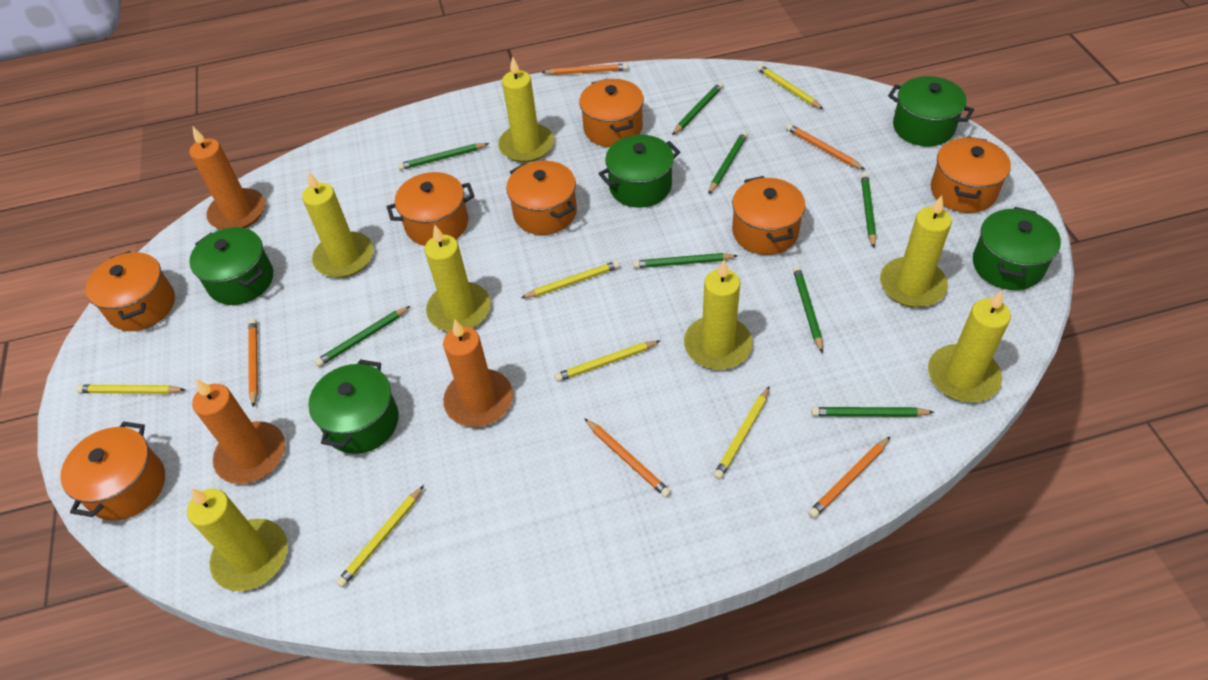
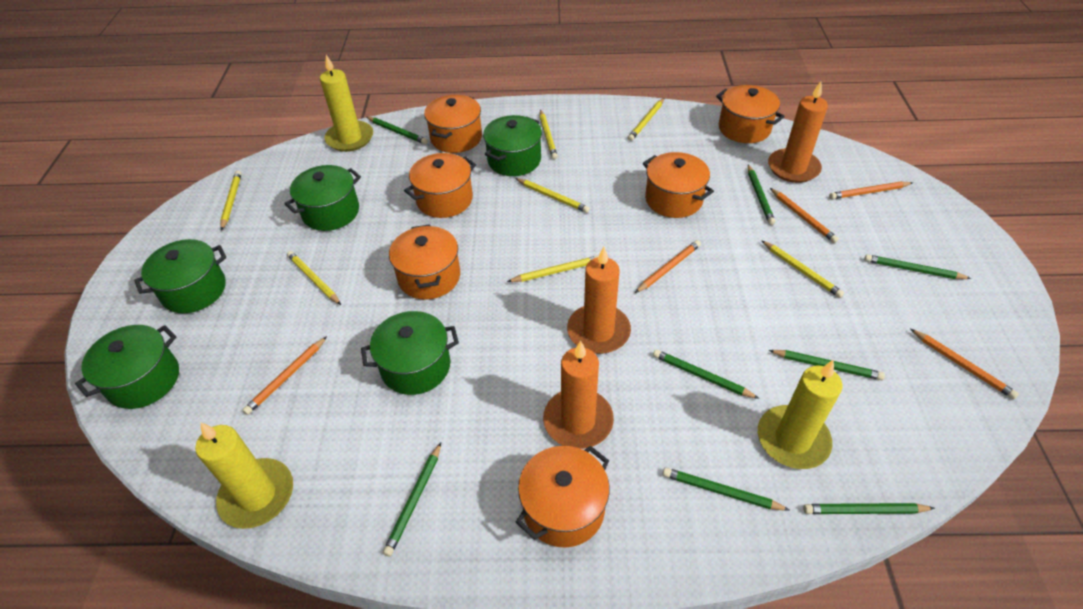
orange pot: [60,421,165,520] [85,251,175,331] [387,172,475,246] [506,161,577,235] [579,79,644,147] [732,176,806,255] [931,136,1011,213] = 7 -> [389,224,460,300] [404,153,476,218] [424,95,482,153] [516,446,610,547] [643,152,714,218] [716,85,785,143] = 6
yellow candle: [187,488,288,591] [302,171,373,278] [425,225,491,332] [498,56,554,163] [684,260,752,370] [880,195,952,307] [928,290,1011,402] = 7 -> [195,423,293,529] [320,55,373,152] [758,360,843,469] = 3
yellow pencil: [76,385,186,394] [336,485,424,588] [521,261,620,298] [555,341,660,382] [714,386,770,480] [757,64,823,109] = 6 -> [220,171,242,231] [287,251,341,305] [507,256,599,282] [515,178,590,213] [540,110,558,159] [628,98,664,141] [761,240,844,298] = 7

